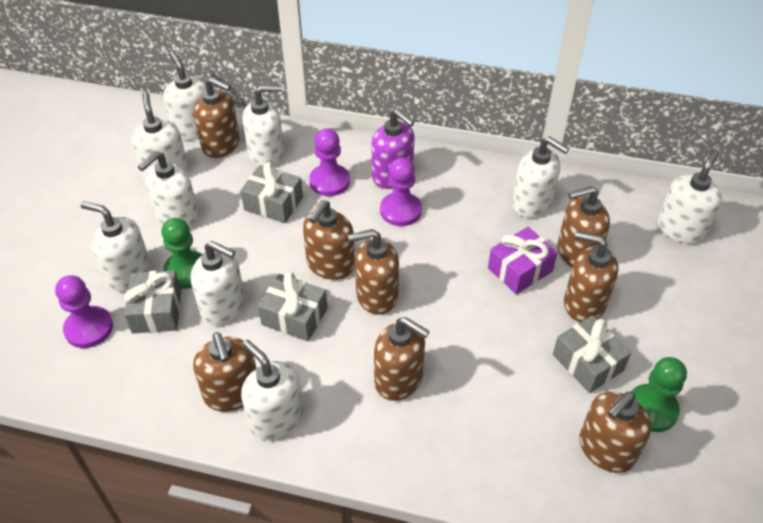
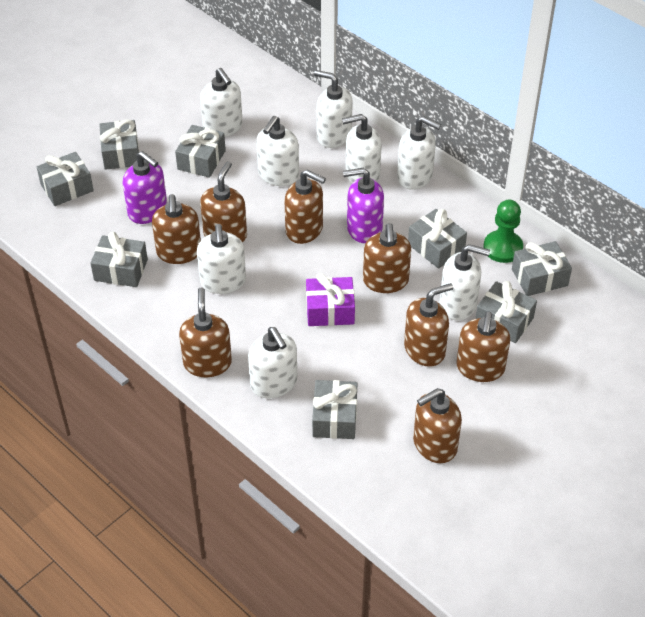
green pawn: [161,218,202,289] [631,357,687,432] = 2 -> [483,200,523,263] = 1
grey gift: [124,270,181,333] [240,162,303,223] [258,272,327,341] [553,315,631,393] = 4 -> [37,152,94,206] [90,232,148,287] [99,119,139,170] [175,125,226,178] [312,380,357,439] [408,209,467,269] [475,281,537,343] [512,241,572,296] = 8
purple pawn: [55,275,113,348] [309,128,350,196] [380,157,422,226] = 3 -> none = 0
purple soap dispenser: [372,109,415,189] = 1 -> [123,151,167,224] [343,168,384,243] = 2
white soap dispenser: [81,201,151,292] [131,92,188,179] [138,151,199,229] [164,51,207,140] [191,241,245,325] [241,340,303,440] [243,85,284,166] [512,136,569,218] [658,149,722,244] = 9 -> [197,224,246,294] [200,68,243,137] [248,327,297,398] [256,116,299,186] [314,70,353,148] [342,114,382,184] [397,116,441,190] [439,244,490,321] = 8

